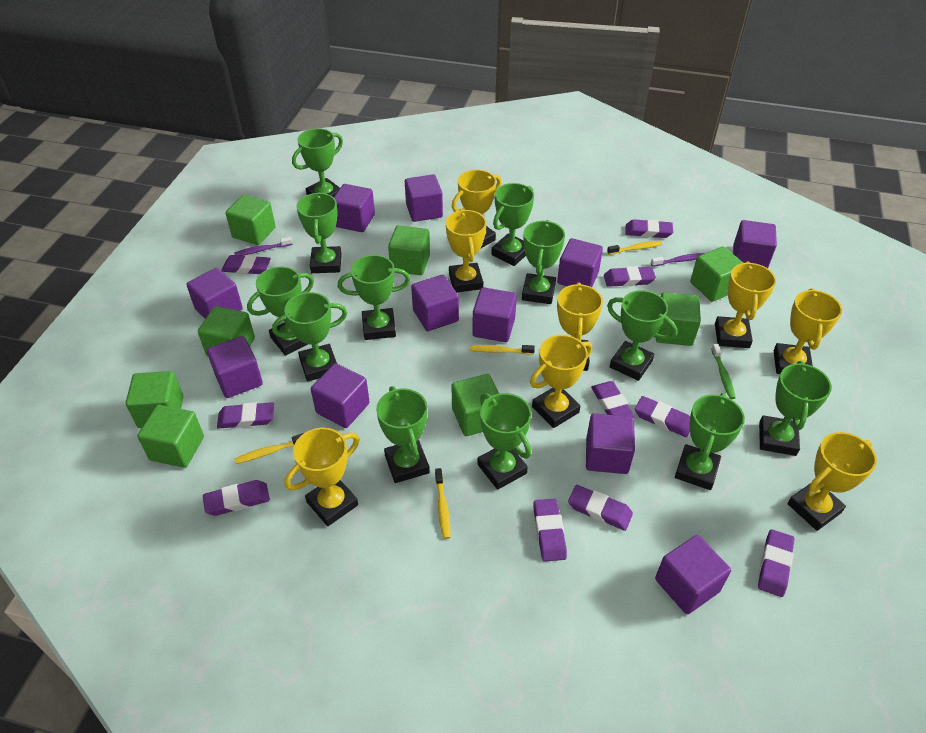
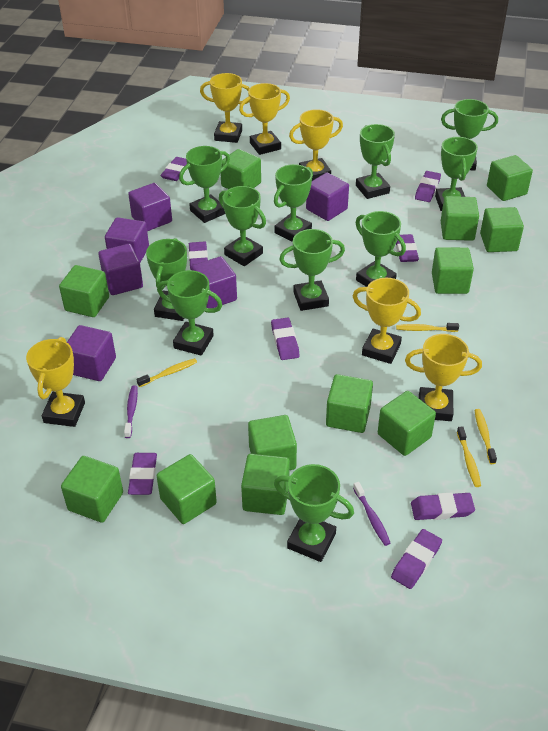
green cube: [126,371,183,428] [137,405,204,468] [198,306,255,356] [225,195,276,245] [388,225,430,275] [451,374,499,436] [656,292,701,346] [690,246,743,302] = 8 -> [59,265,109,317] [61,456,123,523] [157,454,217,524] [220,149,261,189] [241,454,290,515] [248,415,297,470] [326,374,373,433] [378,391,436,456] [432,247,474,294] [441,196,479,241] [480,207,524,252] [487,155,533,201] = 12
green toothbrush: [711,344,736,399] = 1 -> none = 0
green trophy: [247,266,314,356] [272,292,347,382] [292,128,343,197] [296,192,342,273] [338,255,410,340] [376,386,430,483] [477,393,532,490] [491,183,534,266] [522,220,565,304] [607,290,678,381] [675,393,745,490] [759,361,832,456] = 12 -> [146,238,187,321] [157,270,222,356] [179,146,230,223] [219,186,266,266] [274,164,313,242] [274,464,354,562] [279,229,345,311] [355,211,406,287] [356,124,395,199] [435,137,478,211] [441,99,498,171] = 11
purple cube: [186,268,243,319] [207,336,263,398] [311,363,370,428] [334,184,375,232] [405,174,443,222] [411,275,459,331] [472,287,517,342] [557,238,603,287] [586,413,635,474] [655,535,731,614] [733,220,777,268] = 11 -> [67,325,116,381] [98,244,143,295] [105,217,149,263] [128,183,172,231] [191,256,237,308] [306,172,349,221] = 6
purple eraser: [203,480,270,516] [217,402,274,429] [221,255,271,274] [533,499,567,562] [568,485,633,531] [591,381,635,418] [604,266,656,287] [625,219,673,238] [635,396,690,437] [758,529,795,597] = 10 -> [128,453,157,495] [160,157,187,181] [189,242,208,269] [271,317,300,360] [391,529,442,589] [396,234,419,262] [411,492,475,520] [415,171,441,202] = 8
yellow trophy: [285,427,359,526] [446,209,487,292] [452,170,501,249] [530,335,592,428] [557,282,603,371] [715,261,776,348] [774,288,842,374] [788,432,877,531] = 8 -> [26,337,85,427] [200,73,249,143] [239,83,290,155] [289,109,343,181] [353,278,421,364] [405,334,482,421] = 6

